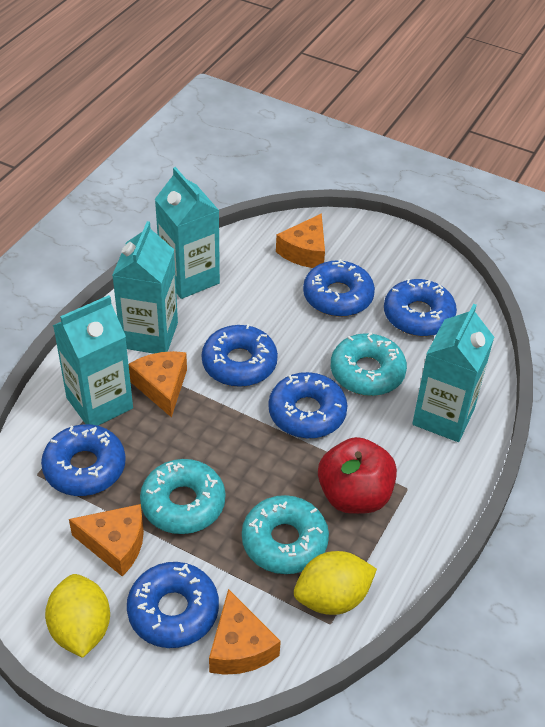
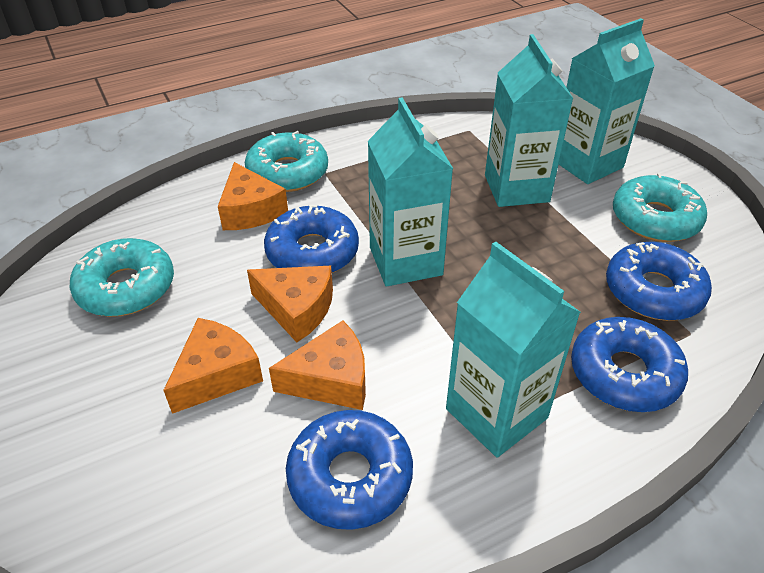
blue donut: [41,424,126,496] [127,562,219,648] [202,324,278,387] [268,372,348,439] [303,259,375,317] [384,279,457,337] = 6 -> [264,205,359,273] [286,410,413,530] [571,317,688,412] [606,242,712,321] = 4
red apple: [318,437,397,514] = 1 -> none = 0
yellow lemon: [45,574,110,658] [294,551,377,615] = 2 -> none = 0

